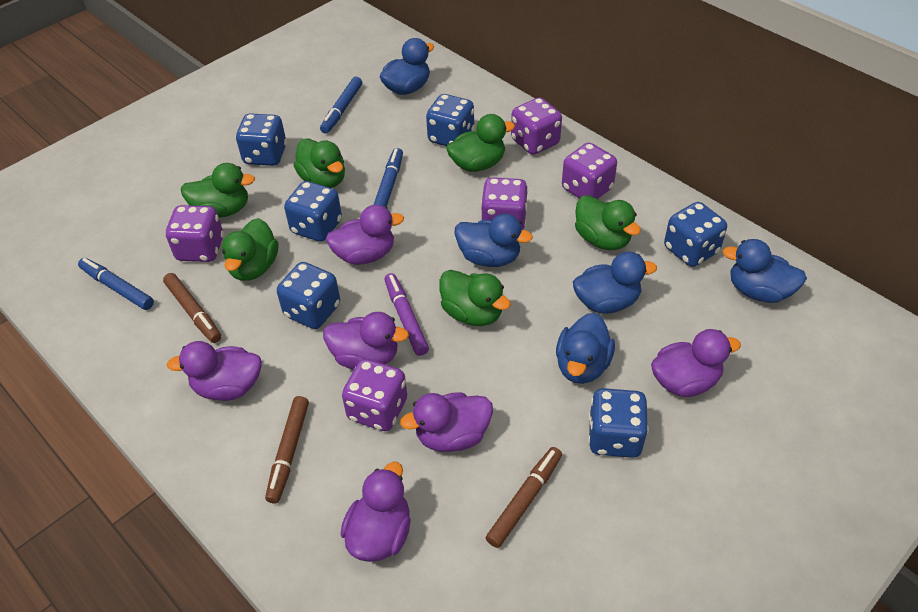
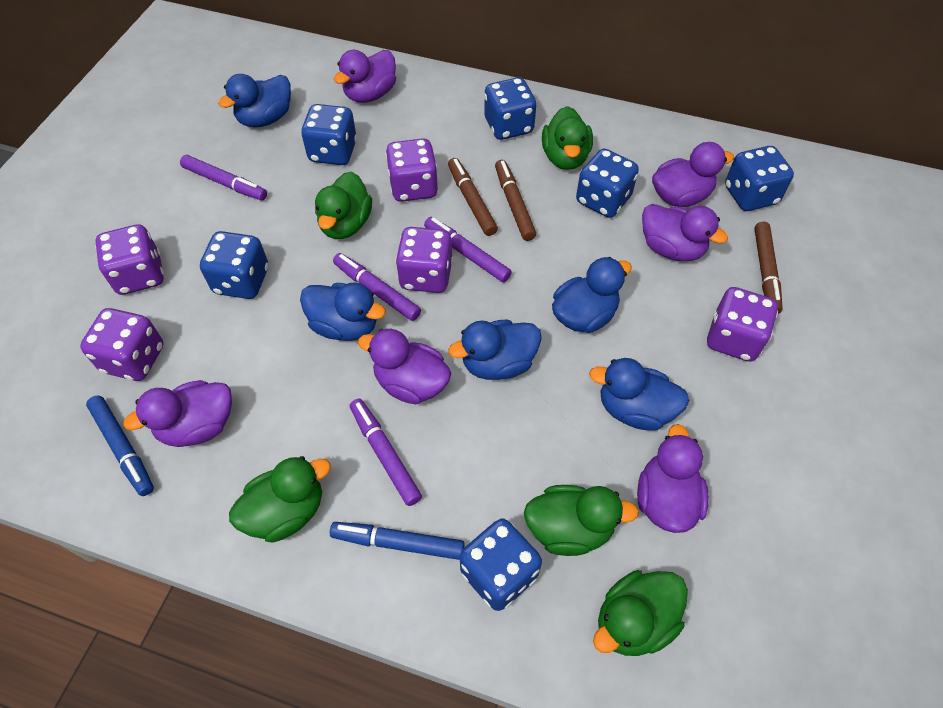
blue marker: [78,258,154,310] [320,77,362,134] [373,148,403,207] = 3 -> [86,395,154,496] [330,522,465,560] = 2
green duck: [181,163,255,218] [222,218,278,281] [294,138,345,188] [439,270,511,326] [446,114,515,172] [575,195,641,250] = 6 -> [229,456,331,543] [315,171,372,239] [524,485,639,556] [542,106,593,170] [593,570,688,656] = 5
purple marker: [384,273,429,356] = 1 -> [180,155,267,201] [333,253,421,321] [350,399,422,506] [424,217,512,282] = 4

